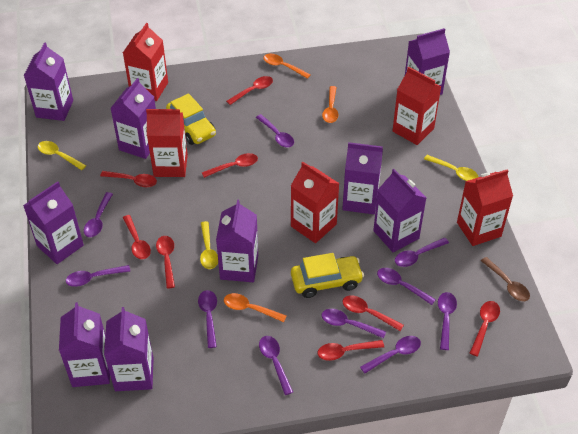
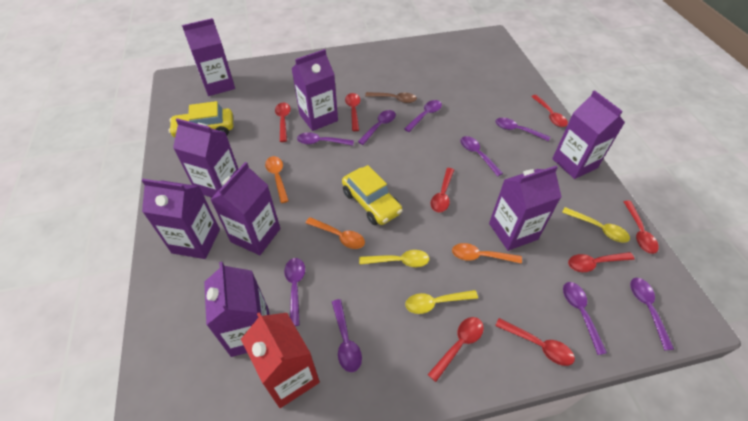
purple carton: [23,181,84,264] [24,42,73,121] [59,302,110,387] [104,307,154,391] [110,78,156,159] [216,200,258,282] [342,142,383,214] [373,169,426,252] [405,28,450,95] = 9 -> [142,179,220,259] [173,118,238,198] [182,18,235,96] [204,262,269,357] [210,162,280,255] [291,49,338,131] [489,165,561,251] [552,90,625,179] = 8
purple spoon: [66,265,130,287] [84,192,113,237] [198,290,217,348] [256,114,294,147] [259,336,293,395] [322,309,386,339] [360,336,421,374] [377,268,436,305] [395,238,449,267] [438,292,457,350] = 10 -> [284,258,305,326] [297,132,354,146] [332,299,362,372] [358,110,396,145] [404,100,442,132] [460,136,503,176] [495,118,550,142] [563,282,607,355] [630,278,674,350] = 9
red carton: [123,23,168,101] [146,109,188,177] [291,162,340,243] [393,67,441,145] [457,169,513,246] = 5 -> [241,312,320,408] = 1

